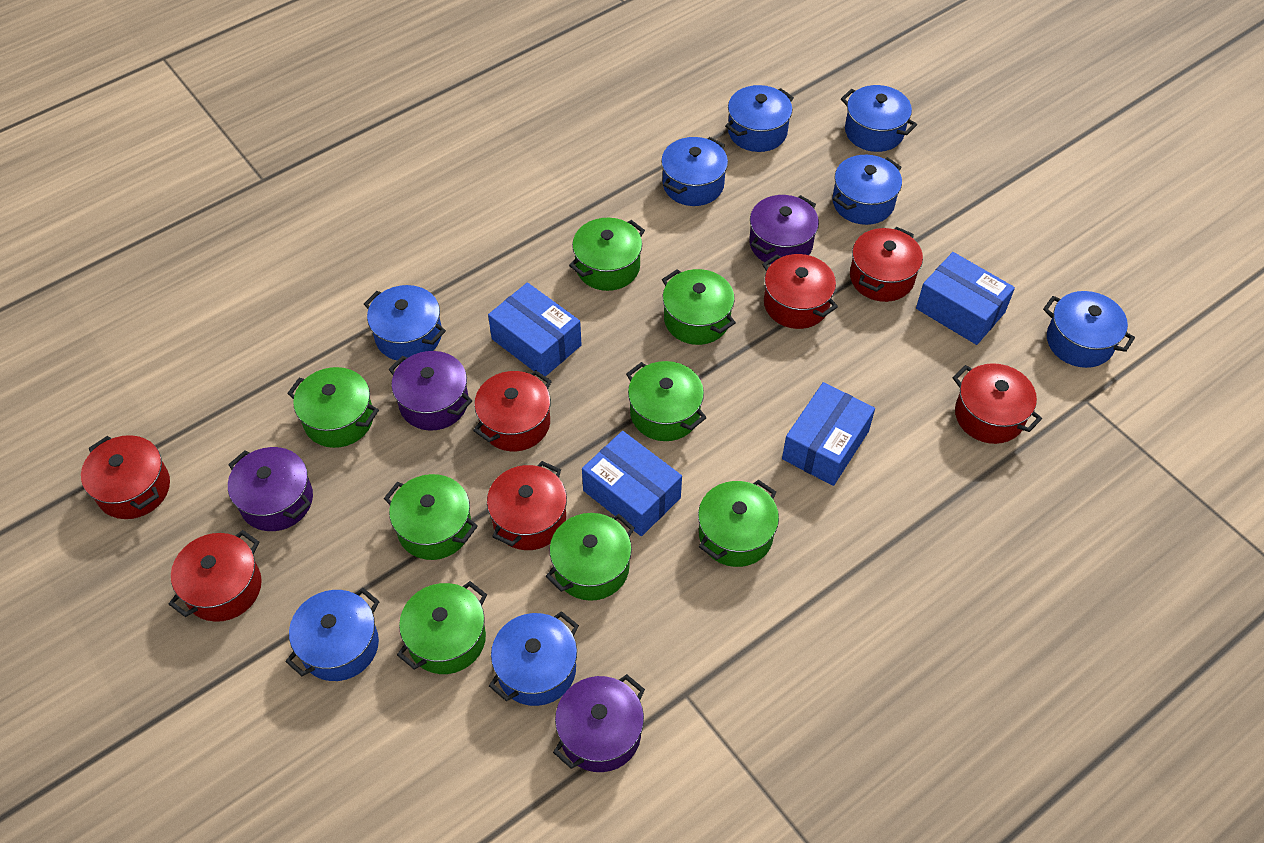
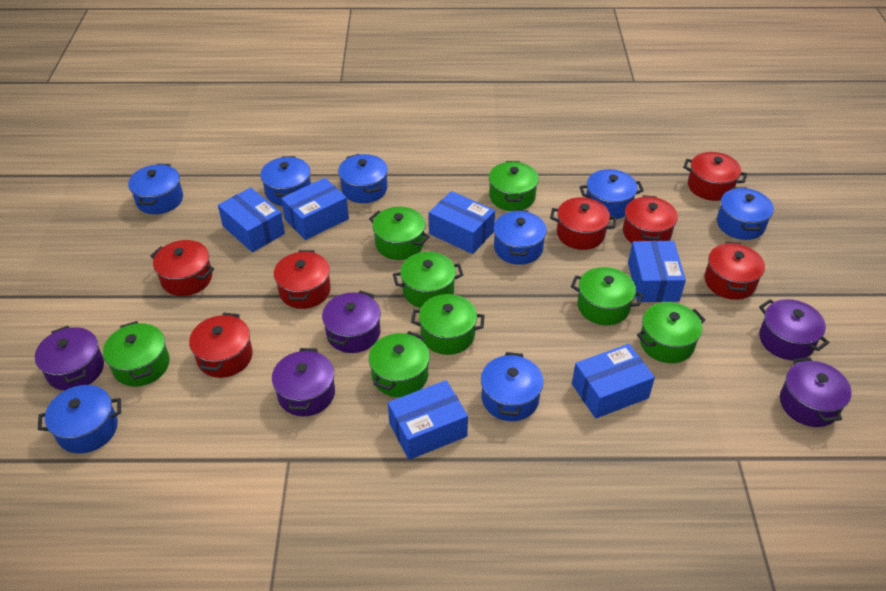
blue box: [488,282,582,377] [582,431,682,536] [782,382,875,486] [916,252,1015,345] = 4 -> [218,187,285,252] [281,178,349,240] [388,380,468,460] [429,191,495,254] [572,344,655,419] [628,241,686,302] = 6
purple pot: [228,447,313,531] [388,351,472,431] [553,674,645,772] [749,195,819,265] = 4 -> [35,326,104,391] [272,348,335,416] [322,290,381,353] [759,299,830,360] [780,358,852,427] = 5

